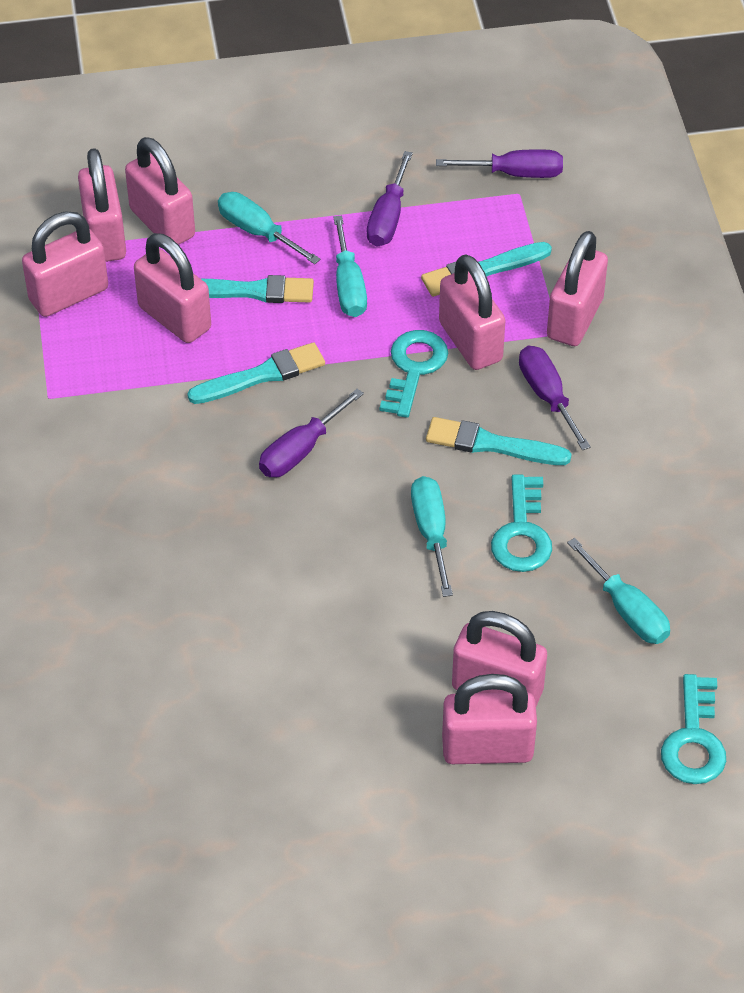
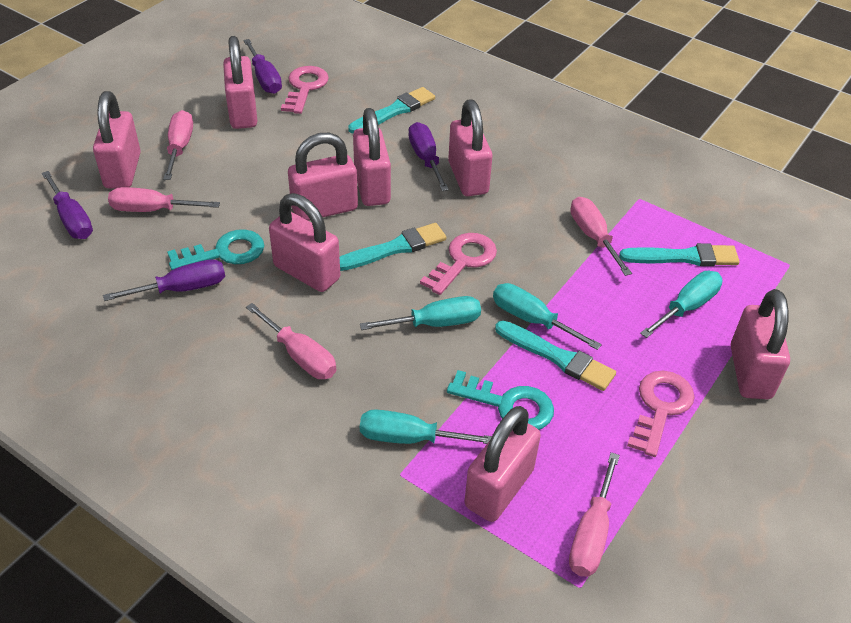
pink key: none = 0 -> [281,66,329,114] [420,233,497,295] [627,371,695,457] = 3
pink screwdriver: none = 0 -> [108,187,220,212] [163,110,193,180] [246,303,337,379] [569,452,620,577] [570,197,632,276] = 5
turquoise key: [380,330,448,418] [491,475,552,572] [661,674,726,784] = 3 -> [167,229,265,270] [447,370,554,430] = 2

